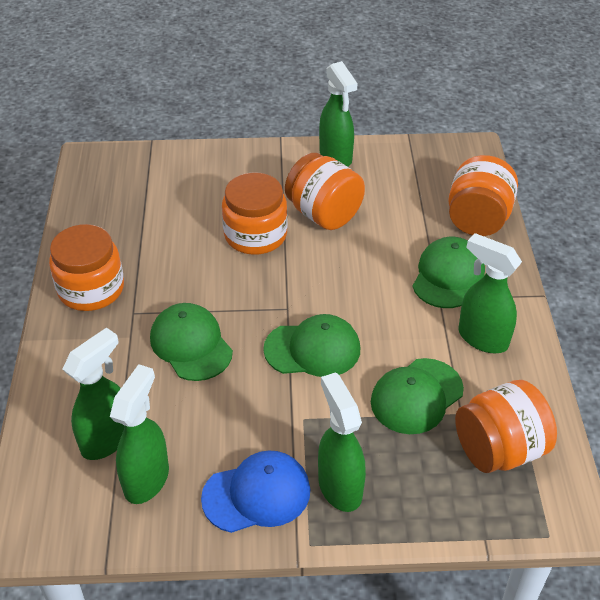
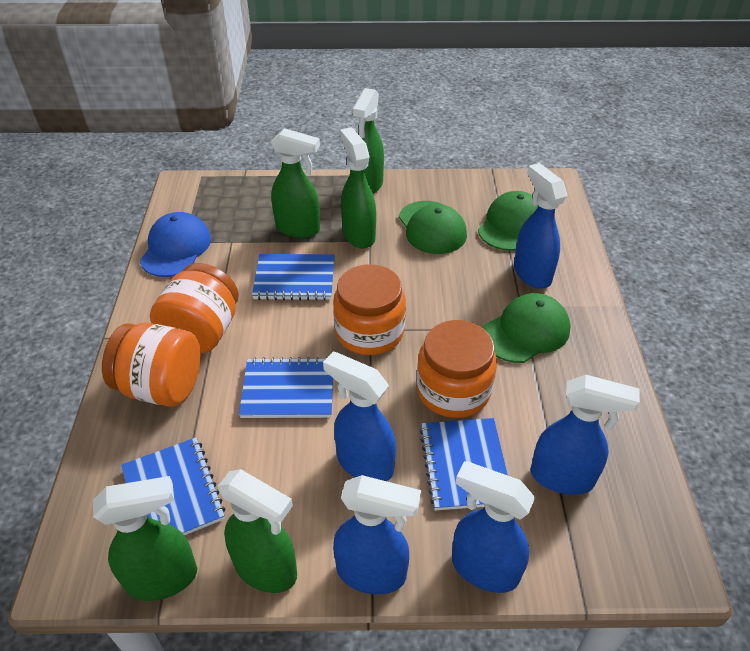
blue notebook: none = 0 -> [121,437,225,535] [239,357,333,418] [252,254,335,301] [419,418,508,511] = 4
blue spray bottle: none = 0 -> [323,352,396,481] [333,475,421,594] [452,461,535,593] [514,163,567,289] [531,375,640,495] = 5
green cap: [150,303,233,381] [263,314,360,377] [371,358,464,434] [413,237,485,308] = 4 -> [399,201,467,254] [478,191,538,251] [483,293,571,363] = 3
orange jar: [49,224,124,311] [222,172,288,255] [285,153,365,230] [448,155,518,236] [455,380,557,473] = 5 -> [102,323,201,407] [150,263,239,353] [333,264,406,355] [417,320,497,418] = 4

